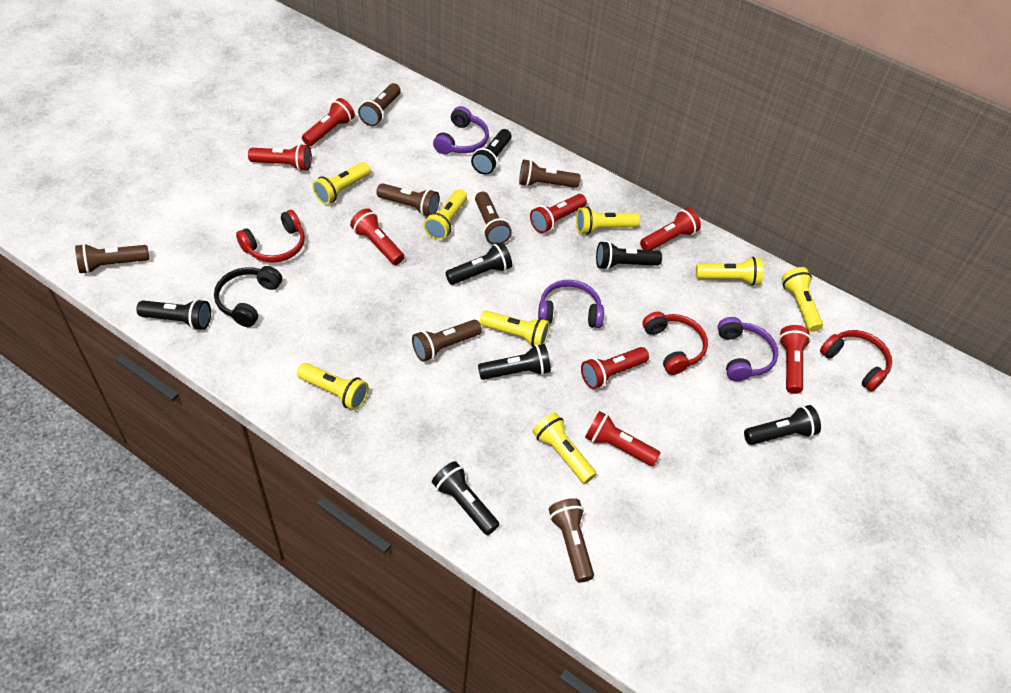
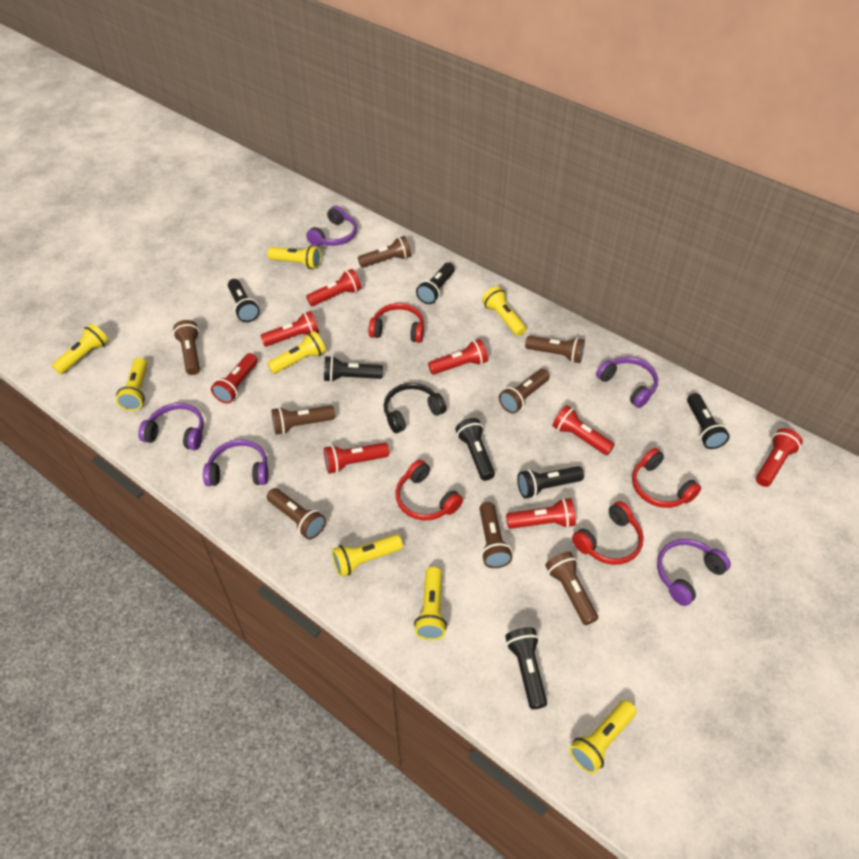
brown flashlight: [75,243,149,274] [358,83,401,126] [376,183,440,217] [412,320,482,362] [475,192,512,244] [519,160,581,188] [549,498,594,583] = 7 -> [173,320,200,375] [267,488,326,540] [272,406,335,435] [358,236,411,268] [479,502,512,568] [499,369,550,413] [525,336,585,363] [545,552,598,625] = 8
purple headphones: [433,106,489,154] [538,280,604,328] [718,317,778,381] = 3 -> [138,403,204,450] [203,439,269,486] [306,206,357,246] [596,357,658,408] [657,539,731,606] = 5
red headphones: [236,210,305,263] [642,312,708,375] [820,330,892,392] = 3 -> [368,303,424,343] [395,460,463,521] [572,501,644,565] [632,448,701,508] = 4

